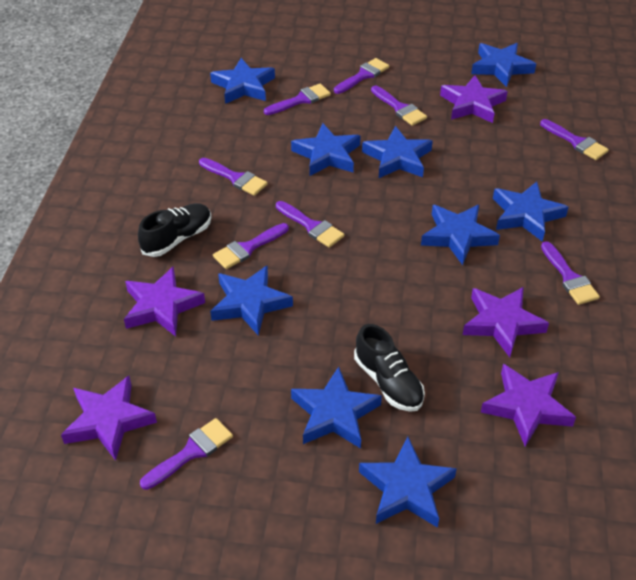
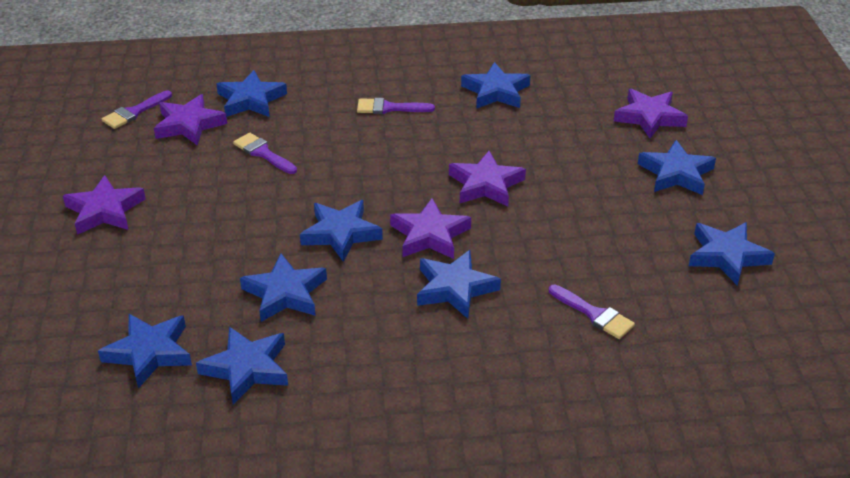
black shoe: [138,203,211,257] [354,324,425,412] = 2 -> none = 0
purple brush: [140,418,233,490] [199,158,268,196] [213,223,289,269] [264,84,331,115] [276,201,344,248] [334,58,389,94] [371,86,427,126] [540,119,609,160] [541,241,600,305] = 9 -> [102,90,172,129] [233,133,297,174] [357,98,435,114] [549,285,635,339] = 4

